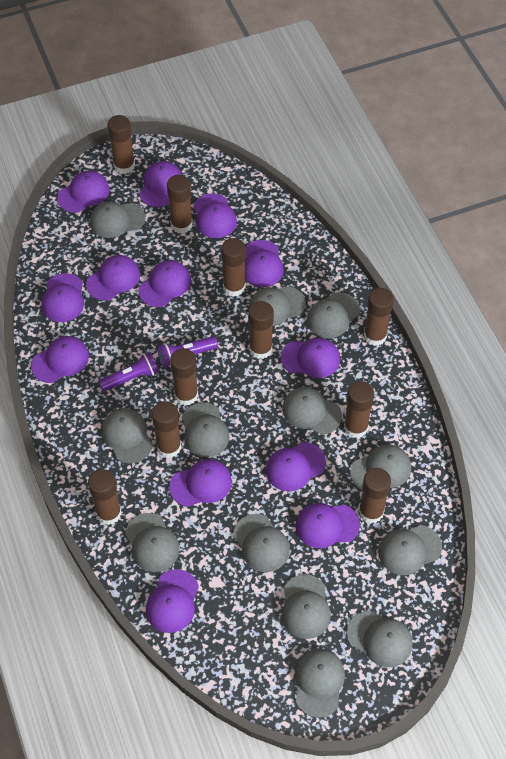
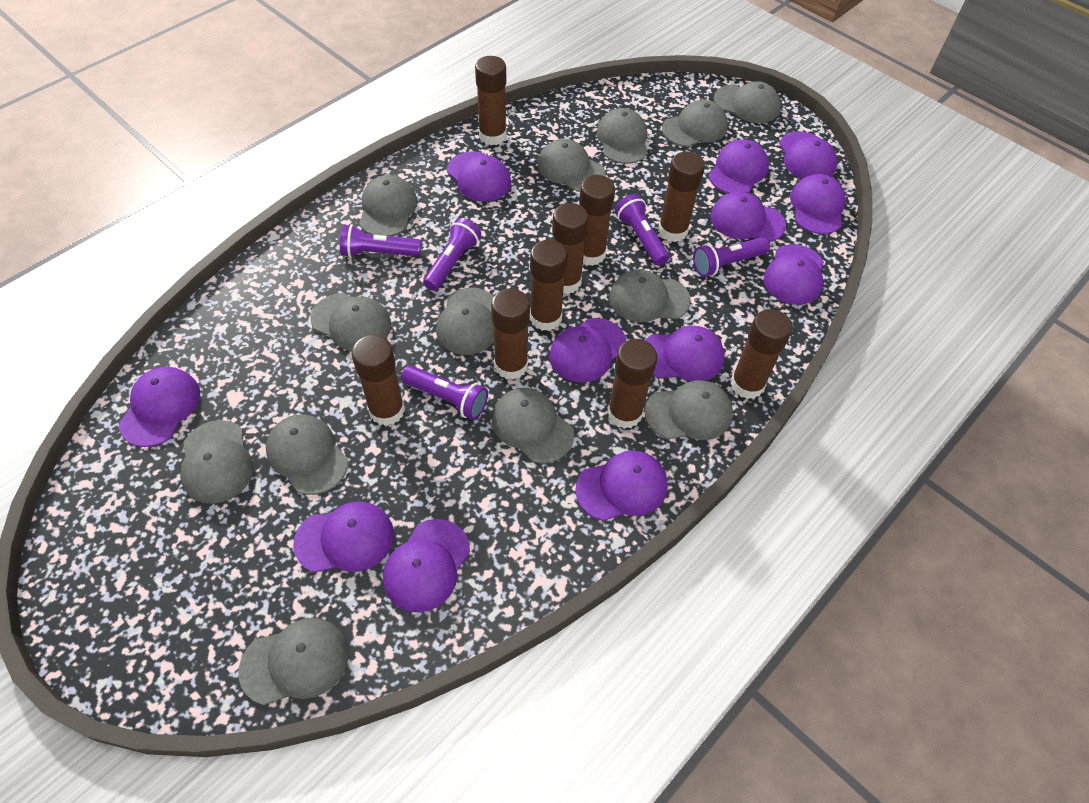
brown glue stick: [88,469,122,525] [107,115,135,174] [152,401,181,458] [167,175,193,234] [170,348,198,406] [221,238,246,297] [248,301,274,359] [344,381,374,438] [359,468,391,523] [364,288,394,346] = 10 -> [352,335,405,426] [475,56,507,145] [491,289,530,380] [530,240,568,331] [552,203,589,294] [579,175,615,266] [607,339,657,429] [658,152,705,242] [730,309,793,399] = 9
purple cap: [31,336,89,383] [42,273,84,322] [57,171,110,213] [86,255,140,301] [138,260,191,307] [139,161,182,207] [146,569,199,633] [169,459,232,507] [193,193,237,238] [245,240,284,287] [266,442,326,491] [281,338,340,378] [296,503,360,548] = 13 -> [119,367,200,447] [293,502,394,573] [383,519,470,612] [447,151,511,202] [549,318,626,383] [575,450,667,521] [645,326,725,381] [708,139,769,194] [710,191,786,242] [764,244,824,305] [779,132,837,179] [790,174,846,234] = 12
purple flashlight: [98,352,159,392] [157,336,218,368] = 2 -> [340,224,421,258] [401,365,488,420] [423,218,481,291] [615,194,670,266] [693,237,770,277] = 5

